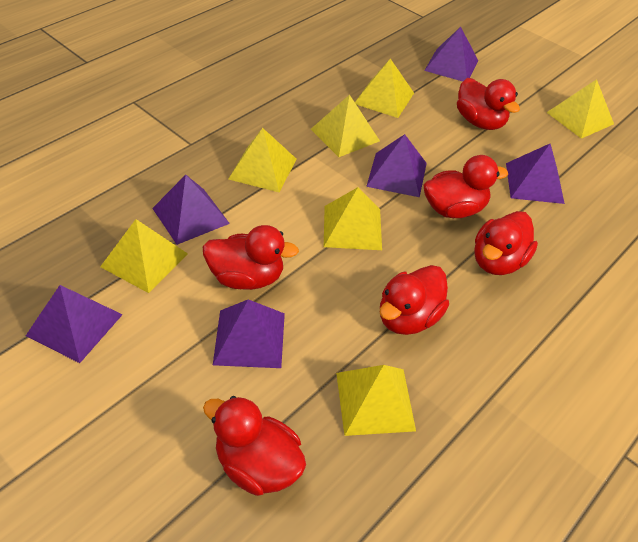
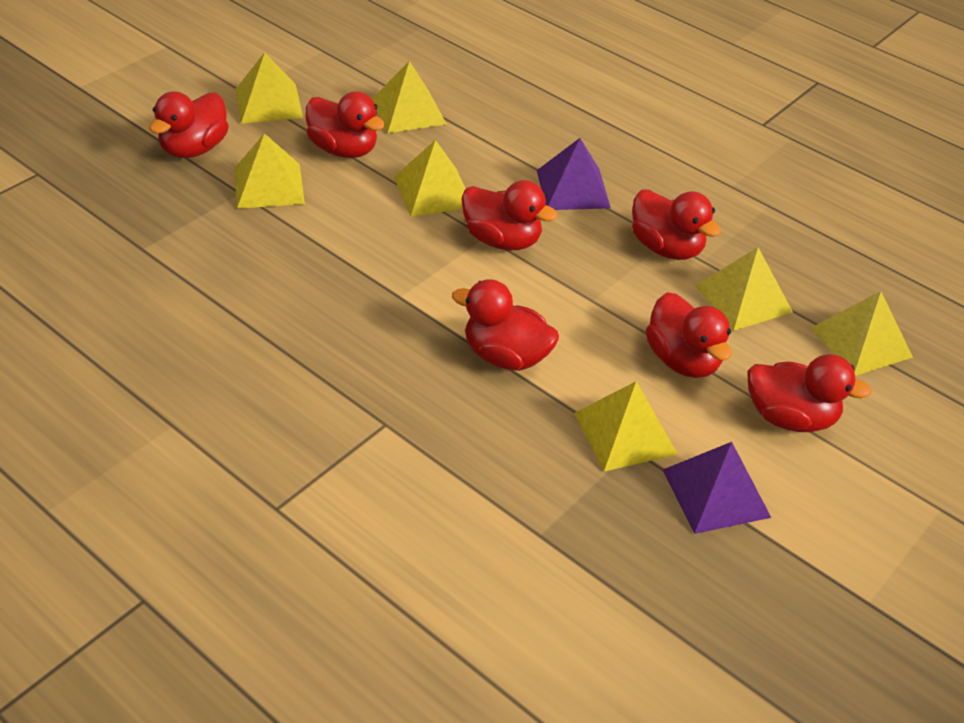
purple pyramid: [26,285,123,363] [152,175,230,245] [213,299,285,368] [366,134,427,197] [424,27,478,81] [506,143,565,204] = 6 -> [537,138,611,210] [663,442,771,534] = 2
red duck: [203,225,299,290] [203,396,306,496] [380,265,449,335] [424,155,508,218] [457,78,520,130] [474,211,538,275] = 6 -> [149,91,229,158] [306,91,385,158] [452,279,559,371] [461,180,558,250] [632,189,721,260] [646,292,732,378] [747,354,872,432] = 7

